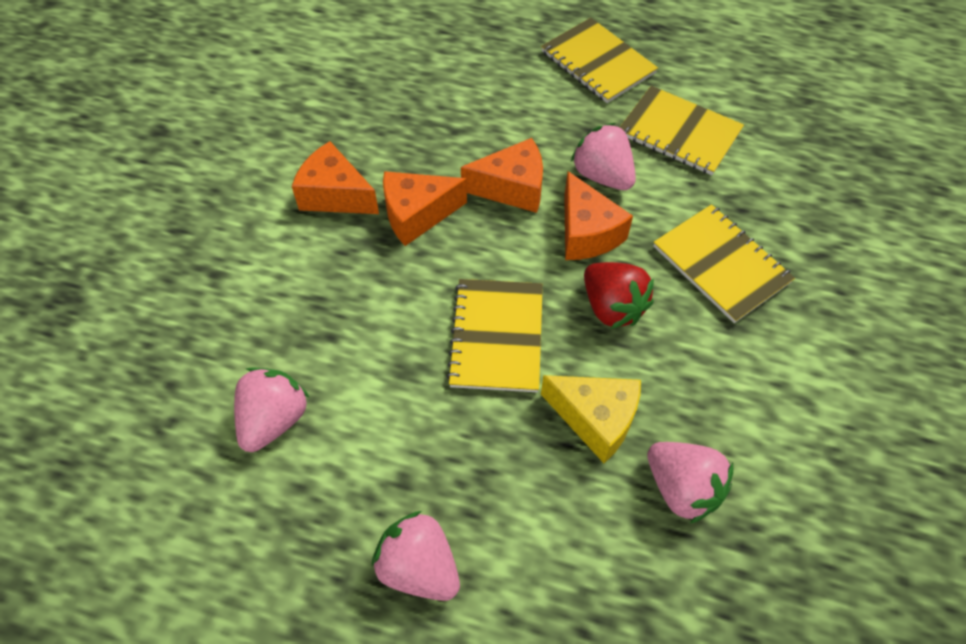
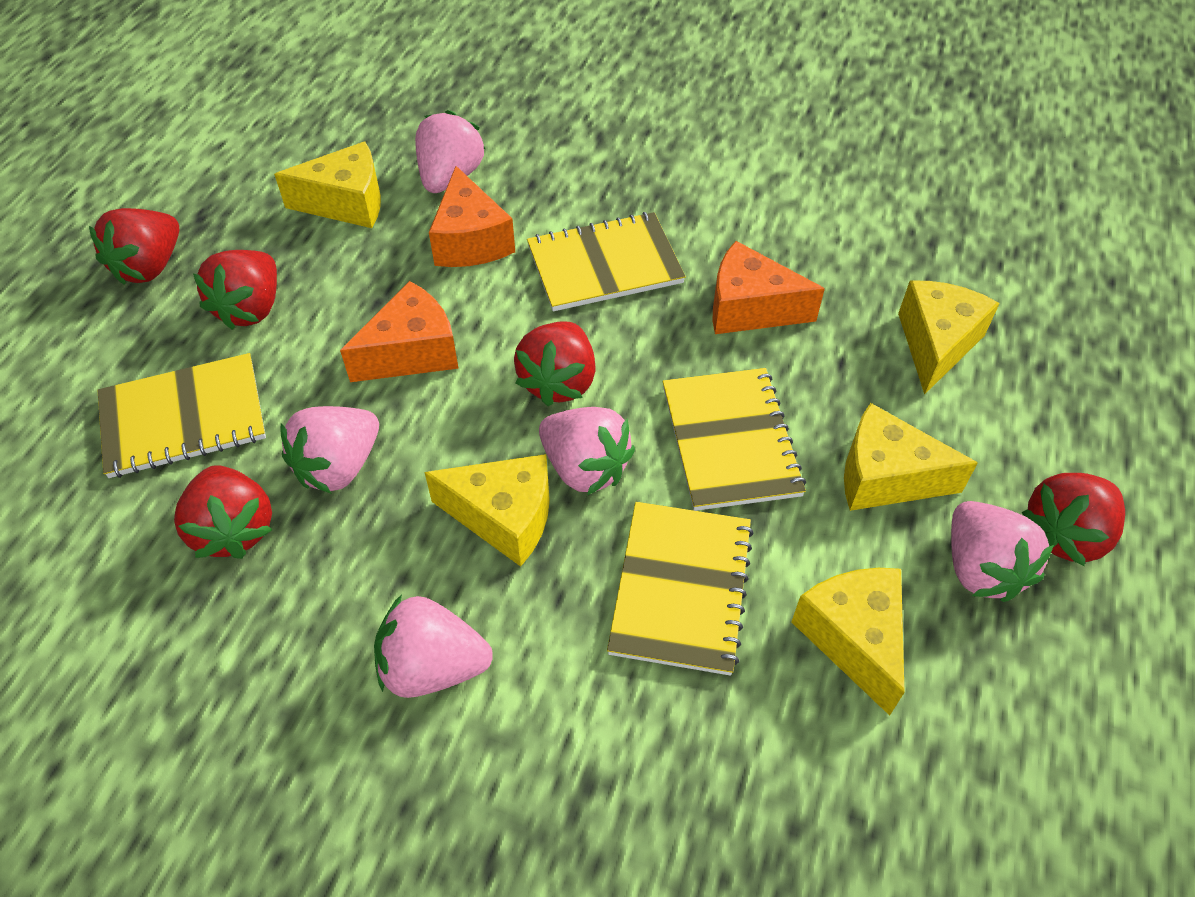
orange cheese: [292,141,379,214] [383,171,467,246] [461,138,543,213] [564,171,633,260] = 4 -> [340,281,459,382] [429,166,515,267] [712,241,825,334] = 3
pink strawberry: [234,367,310,452] [372,511,460,601] [571,123,636,190] [647,442,733,523] = 4 -> [280,406,379,494] [374,595,493,698] [415,110,485,193] [539,407,635,495] [951,501,1054,602] = 5
red strawberry: [584,262,654,329] = 1 -> [89,208,179,285] [174,465,273,559] [193,250,277,330] [514,321,596,406] [1021,473,1125,566] = 5
yellow cheese: [541,375,641,463] = 1 -> [274,141,381,228] [425,454,550,567] [791,568,905,716] [844,403,978,511] [898,281,1000,395] = 5

